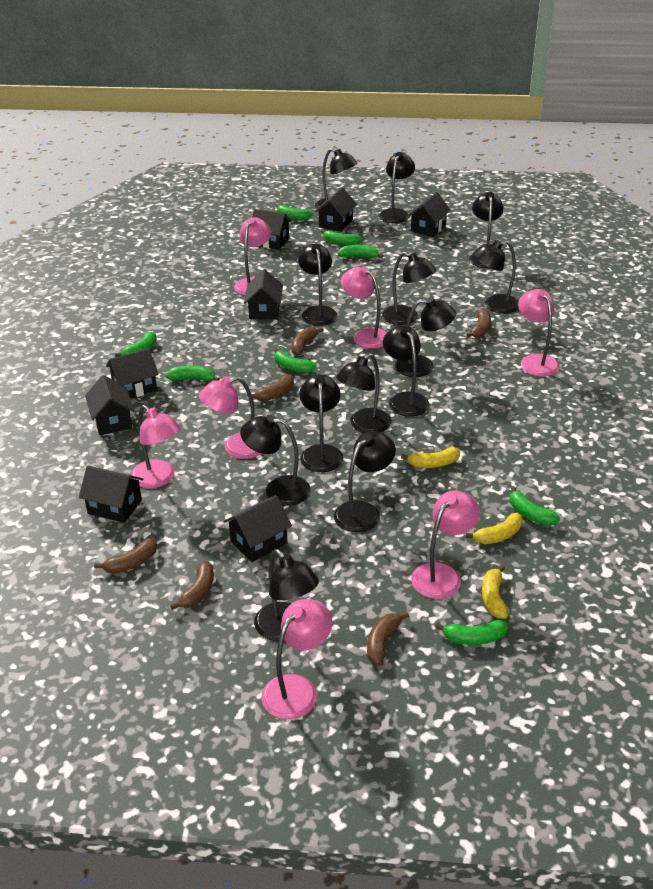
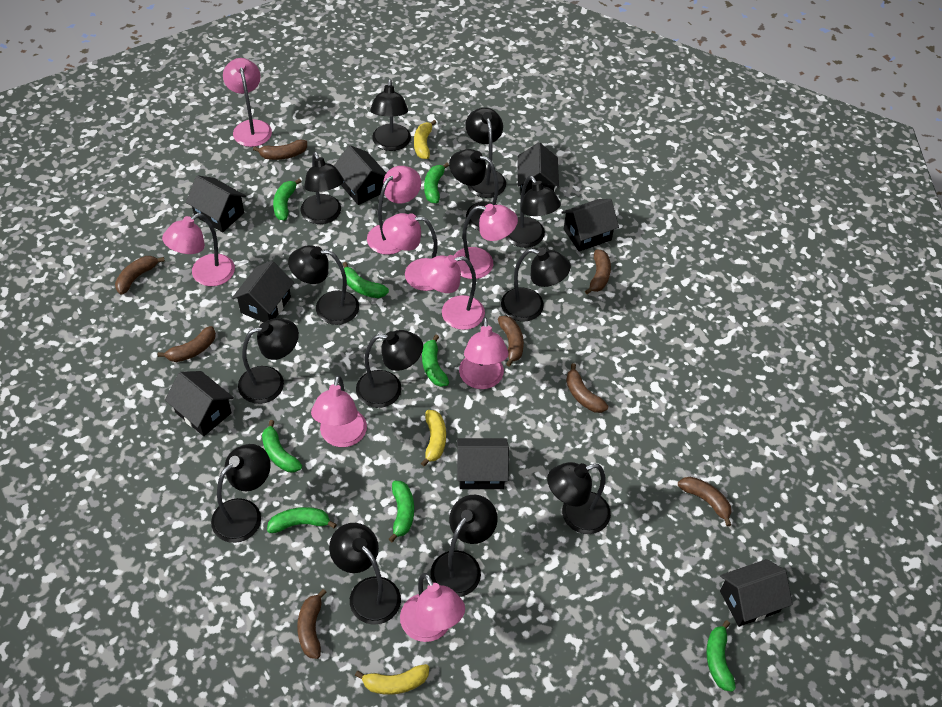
brown banana: [94,538,157,574] [170,561,214,610] [248,374,294,401] [292,327,324,356] [367,612,409,665] [467,309,491,338] = 6 -> [115,256,165,295] [158,326,216,362] [253,139,307,160] [297,589,327,659] [498,316,524,367] [566,363,608,413] [585,249,611,294] [678,477,732,527] = 8
pink lamp: [131,405,181,489] [199,376,262,459] [234,217,271,295] [261,599,332,720] [341,266,387,349] [411,491,480,599] [518,289,560,377] = 7 -> [162,213,235,286] [223,58,272,147] [311,375,367,447] [367,166,421,255] [382,213,438,291] [400,573,465,642] [421,255,485,330] [454,204,518,279] [459,317,508,389] = 9

